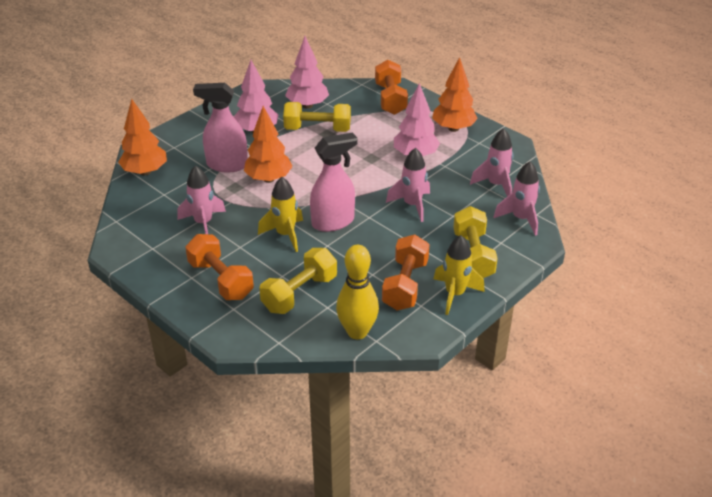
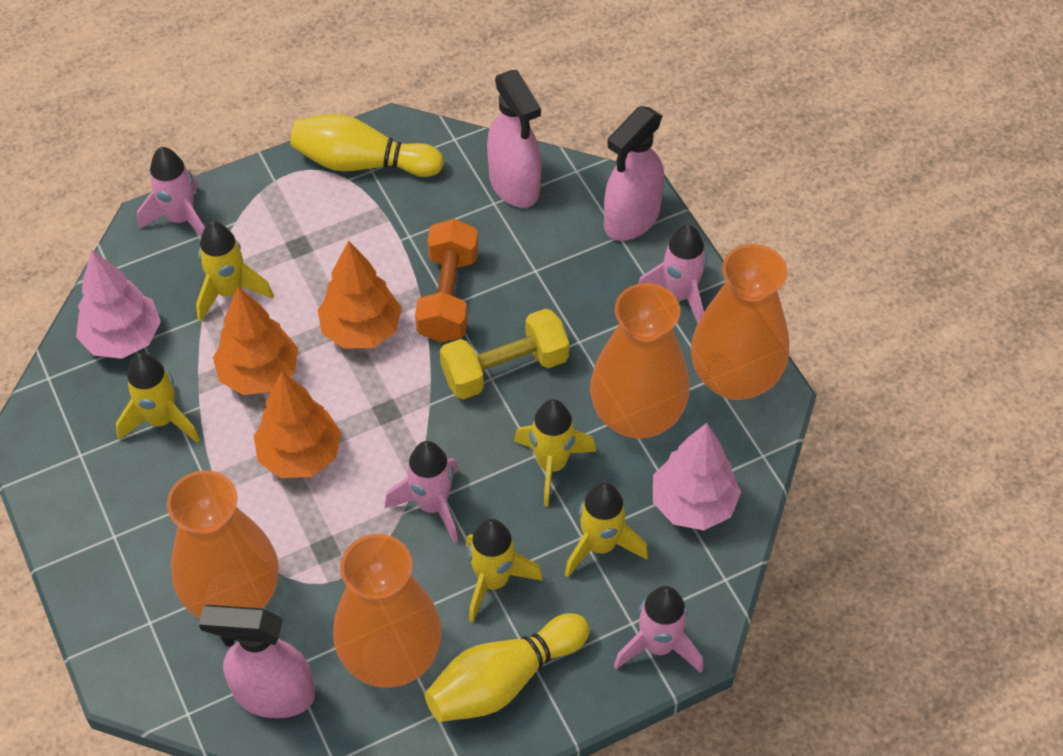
orange dumbbell: [185,234,254,300] [375,60,408,115] [382,234,430,311] = 3 -> [415,219,478,343] = 1
orange vase: none = 0 -> [167,470,279,619] [333,534,442,688] [590,283,689,439] [691,244,789,400] = 4
pink spray bottle: [193,83,248,172] [310,133,357,232] = 2 -> [199,605,315,718] [487,70,541,208] [604,106,664,241] = 3
pink tree: [234,60,278,133] [285,36,329,109] [394,83,440,156] = 3 -> [76,250,161,359] [653,423,741,530] = 2
yellow bowling pin: [336,245,379,340] = 1 -> [290,114,444,177] [425,613,590,722] = 2
yellow dumbbell: [259,248,337,314] [283,102,351,132] [453,206,498,278] = 3 -> [440,309,569,399] = 1
yellow rocket: [258,177,303,252] [434,235,485,315] = 2 -> [116,353,200,443] [196,222,274,322] [466,519,543,622] [514,399,596,507] [565,482,648,578] = 5

